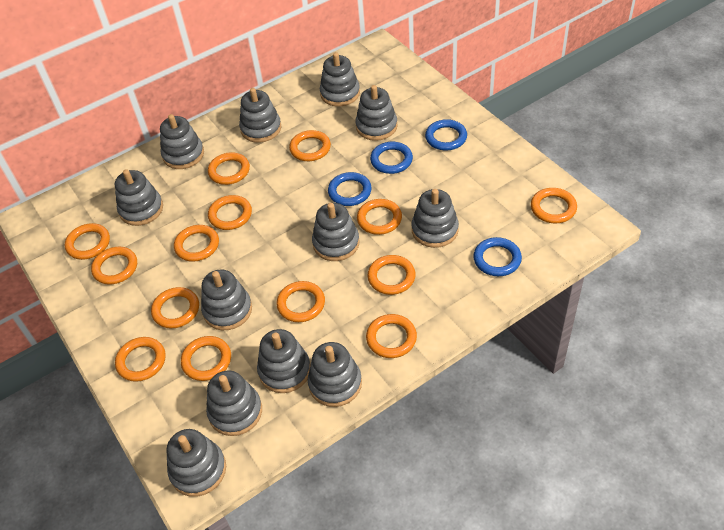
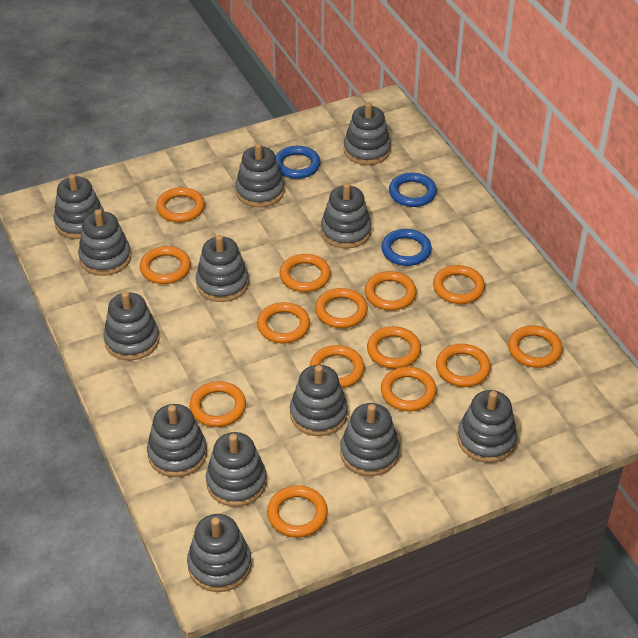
blue ring: [328,172,372,206] [370,142,413,174] [425,119,467,151] [473,237,522,276] = 4 -> [276,146,321,179] [381,229,432,266] [389,173,437,207] = 3
grey stacking toy: [115,169,163,226] [160,114,204,169] [166,429,226,497] [201,270,252,330] [206,371,262,436] [239,88,282,143] [257,329,311,393] [307,342,362,407] [312,203,360,261] [320,52,360,107] [355,85,398,141] [411,189,459,248] = 12 -> [54,174,104,239] [78,209,131,276] [103,291,160,360] [147,404,207,477] [187,514,252,592] [196,235,249,302] [206,432,267,507] [235,143,285,207] [290,365,348,436] [321,183,371,249] [340,403,400,476] [344,102,391,165] [457,390,517,463] = 13

